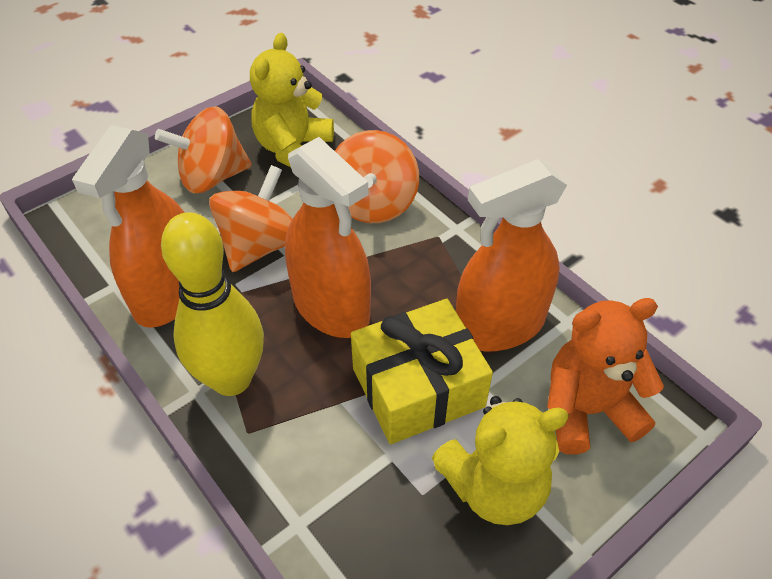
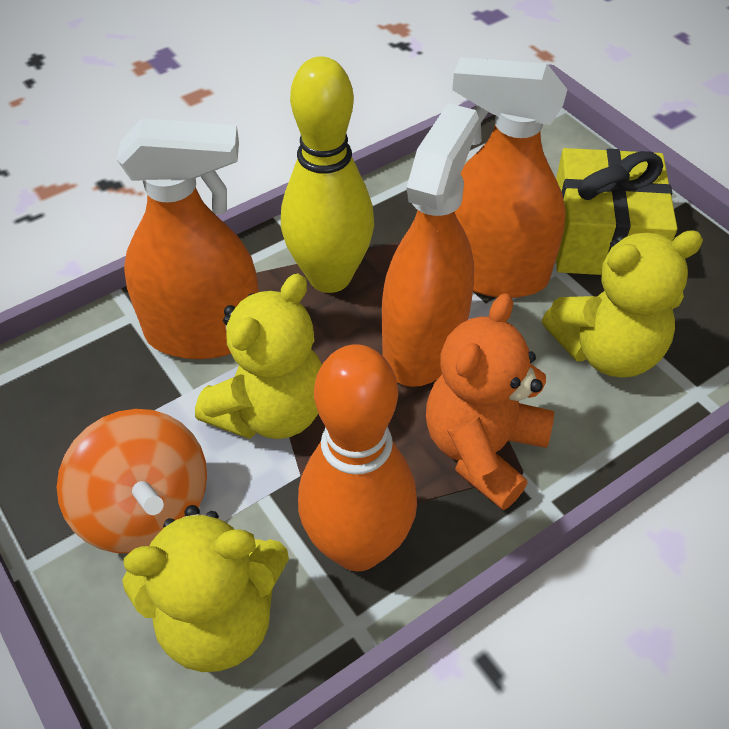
orange bowling pin: none = 0 -> [298,344,417,571] = 1
orange spinning top: [155,106,252,194] [209,165,293,272] [335,130,419,223] = 3 -> [57,409,207,553] = 1
yellow teddy bear: [250,33,334,167] [432,396,569,525] = 2 -> [122,505,289,672] [195,274,322,439] [542,230,703,378] = 3

